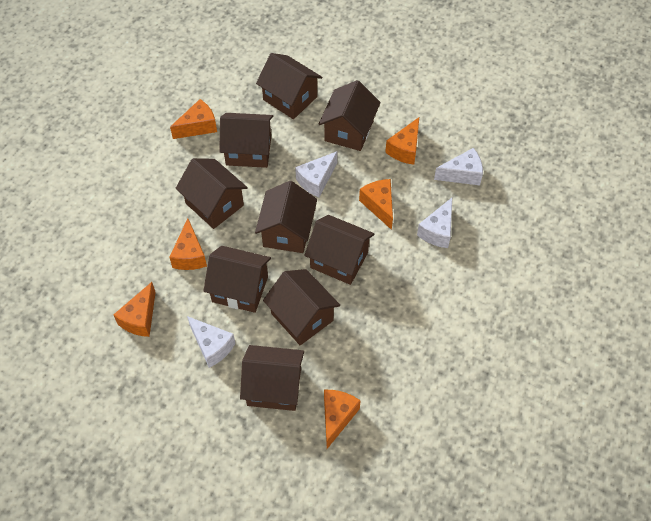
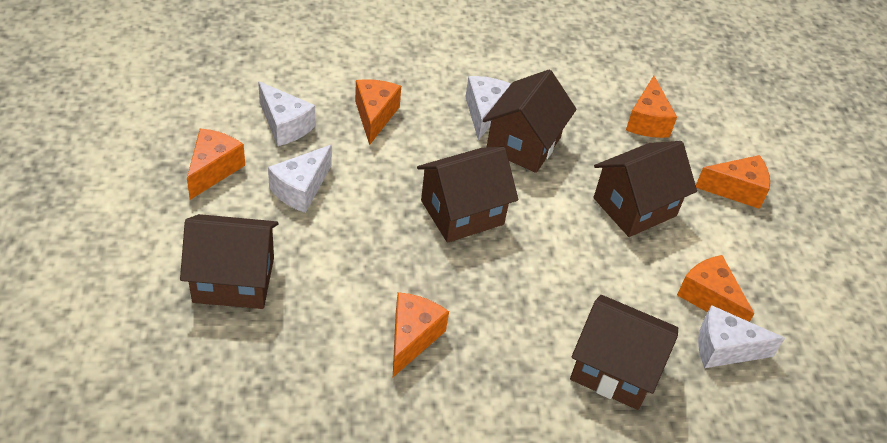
brown house: [176,158,248,229] [203,246,271,313] [219,113,273,168] [240,345,304,411] [255,181,317,253] [256,53,322,119] [263,269,340,345] [304,215,374,285] [319,80,381,151] = 9 -> [180,214,279,309] [417,147,518,243] [483,70,577,173] [570,295,678,410] [593,141,697,237] = 5

